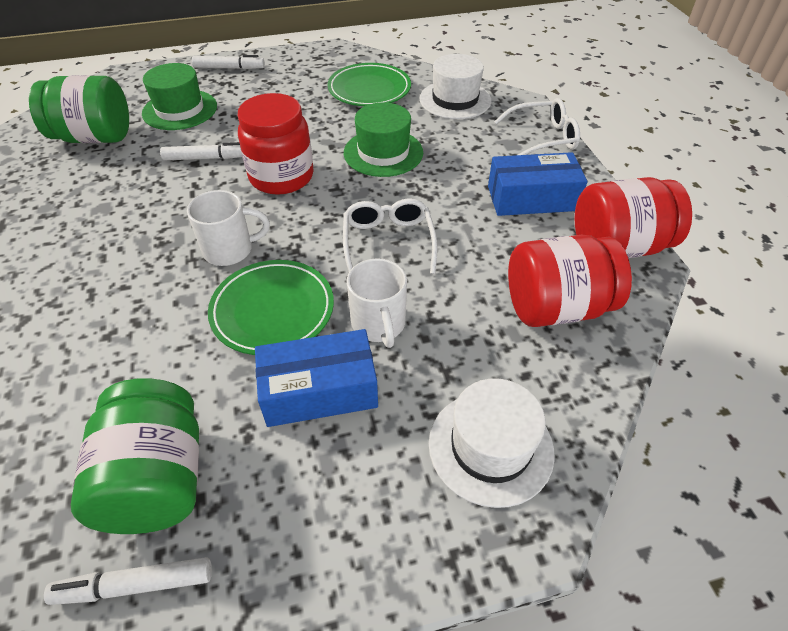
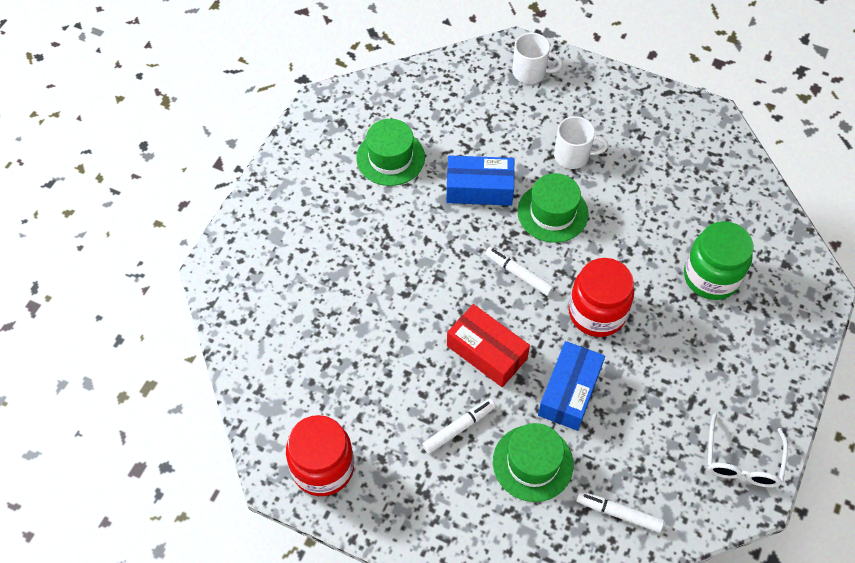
green hat: [142,63,217,130] [344,102,423,177] = 2 -> [356,119,425,186] [493,423,573,502] [517,173,589,243] = 3
green jar: [29,75,129,143] [71,378,199,534] = 2 -> [684,221,754,300] = 1
green plate: [208,260,334,355] [327,63,411,106] = 2 -> none = 0
red box: none = 0 -> [447,304,530,387] = 1
red jar: [238,93,313,195] [508,235,632,327] [575,177,692,258] = 3 -> [286,415,354,496] [569,258,634,337] = 2
white glasses: [343,198,438,274] [494,98,580,155] = 2 -> [707,413,788,487] = 1
white hat: [419,54,491,119] [429,378,555,508] = 2 -> none = 0

